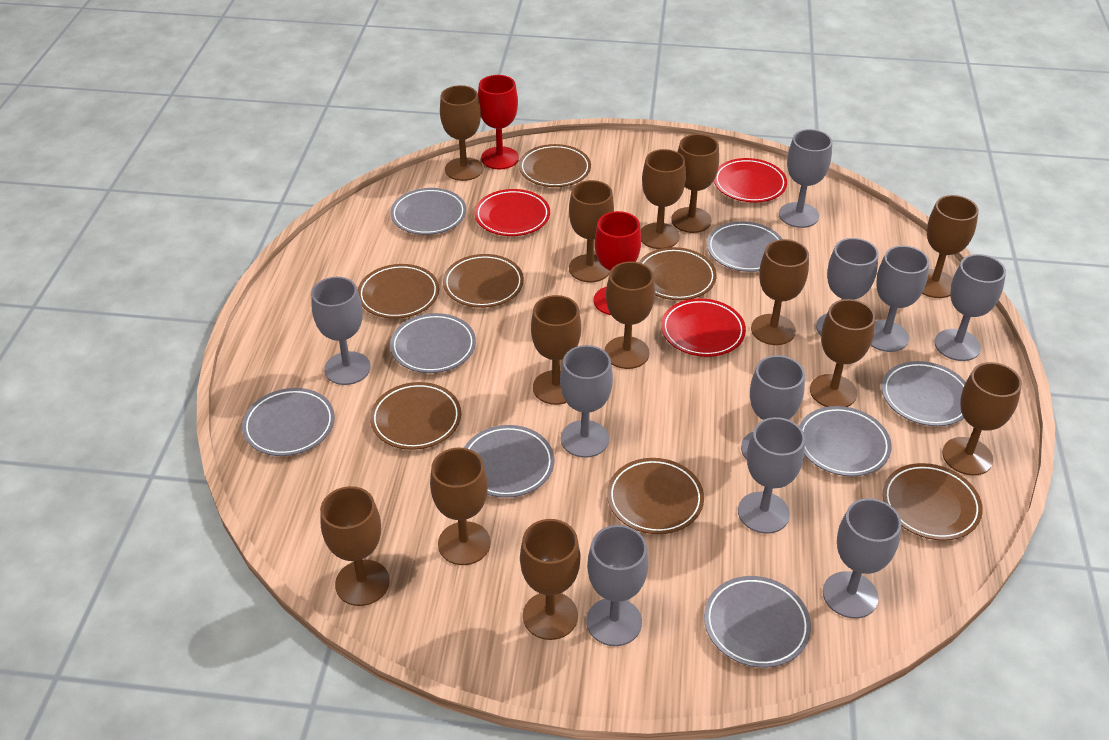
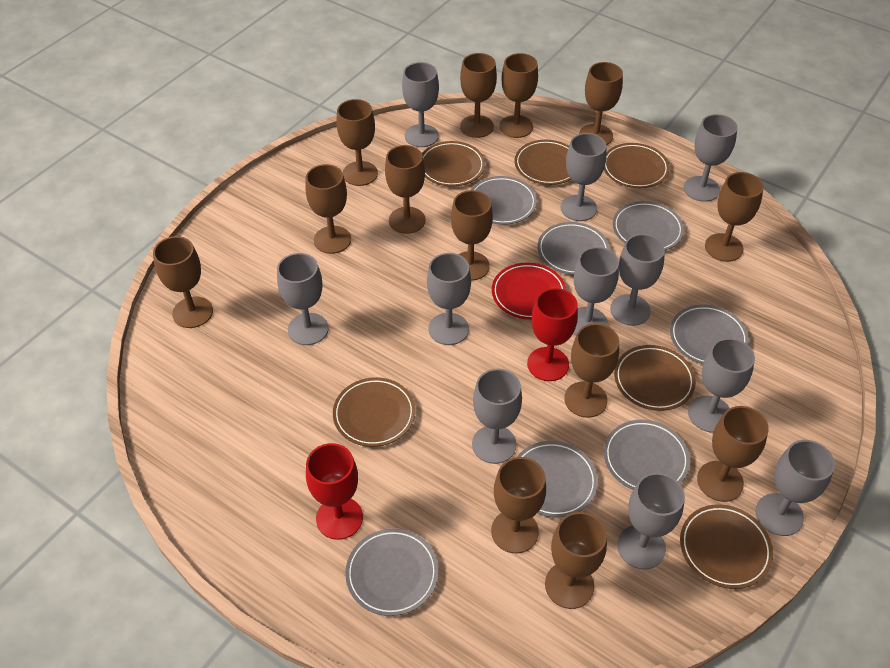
brown plate: [358,264,439,319] [370,382,461,450] [443,254,524,308] [519,144,591,187] [607,458,704,534] [639,247,717,300] [883,463,983,541] = 7 -> [333,377,416,447] [422,141,485,187] [515,140,571,185] [604,143,670,188] [614,345,696,411] [680,504,773,589] = 6
grey goblet: [311,277,371,385] [560,345,613,458] [586,525,648,646] [738,417,805,534] [741,355,805,460] [779,129,832,228] [816,238,879,335] [823,498,902,619] [871,246,929,352] [934,254,1006,361] = 10 -> [277,253,329,345] [402,62,439,147] [427,253,471,345] [472,369,522,464] [561,133,607,221] [573,247,619,335] [610,234,665,326] [617,473,685,570] [684,114,738,202] [688,338,755,433] [756,440,835,536] = 11
grey plate: [242,388,335,456] [390,188,466,235] [390,313,476,373] [464,425,554,498] [704,576,811,668] [707,221,782,272] [799,406,892,477] [882,361,966,426] = 8 -> [345,528,439,616] [471,176,537,225] [517,441,598,518] [538,222,610,275] [604,420,690,490] [613,201,684,251] [670,305,749,364] = 7
red plate: [474,189,550,236] [661,298,746,357] [714,158,787,202] = 3 -> [492,262,567,320] = 1

